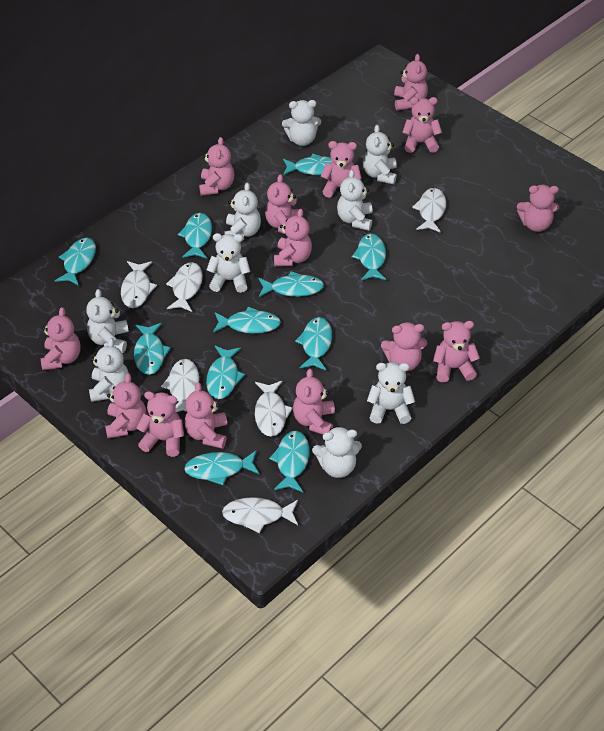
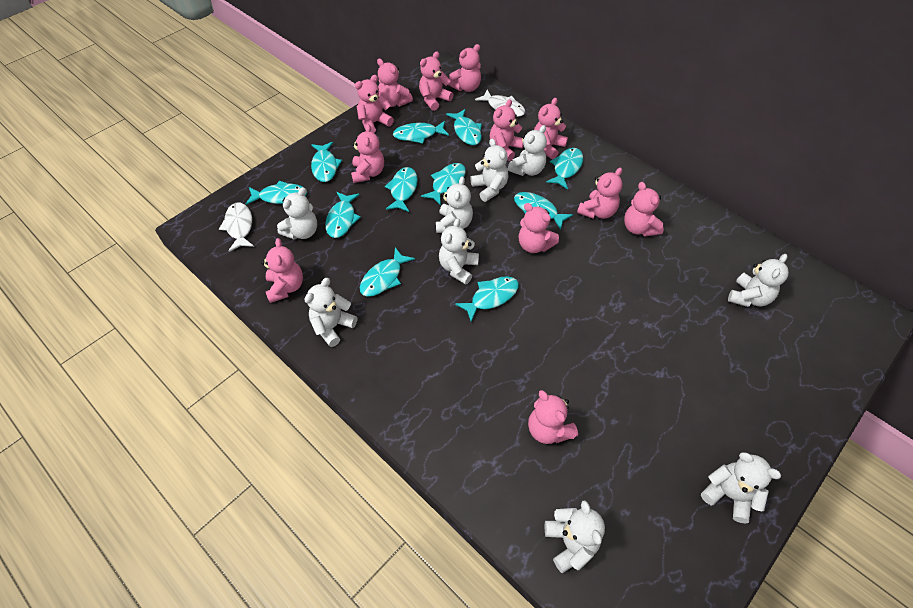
pink teddy bear: [41,307,81,370] [105,373,146,439] [136,391,184,457] [185,382,227,449] [199,137,234,196] [265,174,299,234] [274,209,312,267] [293,369,335,434] [321,141,362,198] [381,322,427,371] [394,54,428,110] [402,97,442,153] [433,321,480,383] [517,185,559,232] = 14 -> [261,238,303,303] [351,124,384,183] [355,75,394,133] [377,59,413,107] [419,51,453,111] [448,44,481,92] [490,99,524,161] [519,203,559,253] [528,390,578,444] [534,98,568,159] [577,168,623,219] [624,182,664,236] = 12
white fish: [121,261,157,308] [161,359,199,412] [166,262,203,312] [222,497,298,533] [255,381,293,437] [412,188,446,233] = 6 -> [219,203,254,252] [475,90,525,117] = 2

